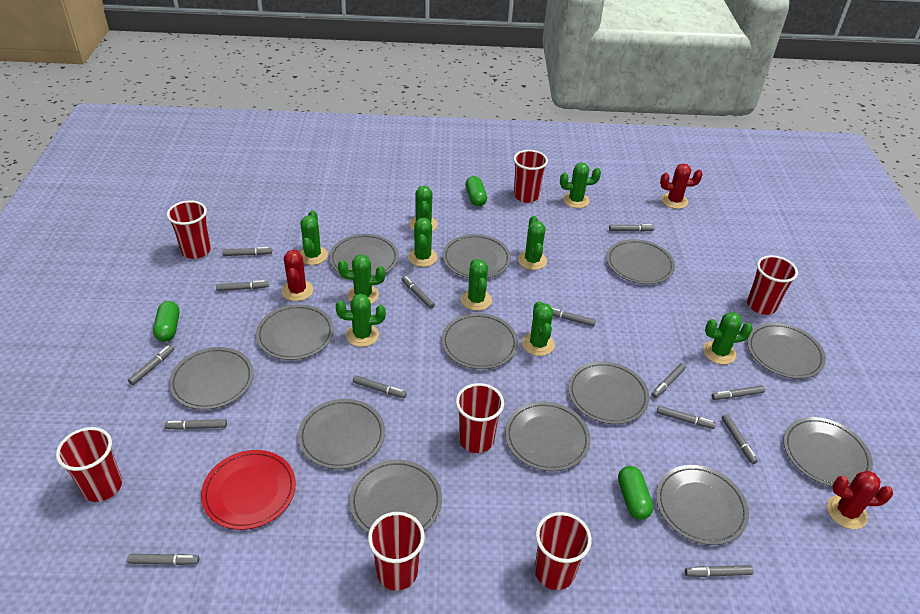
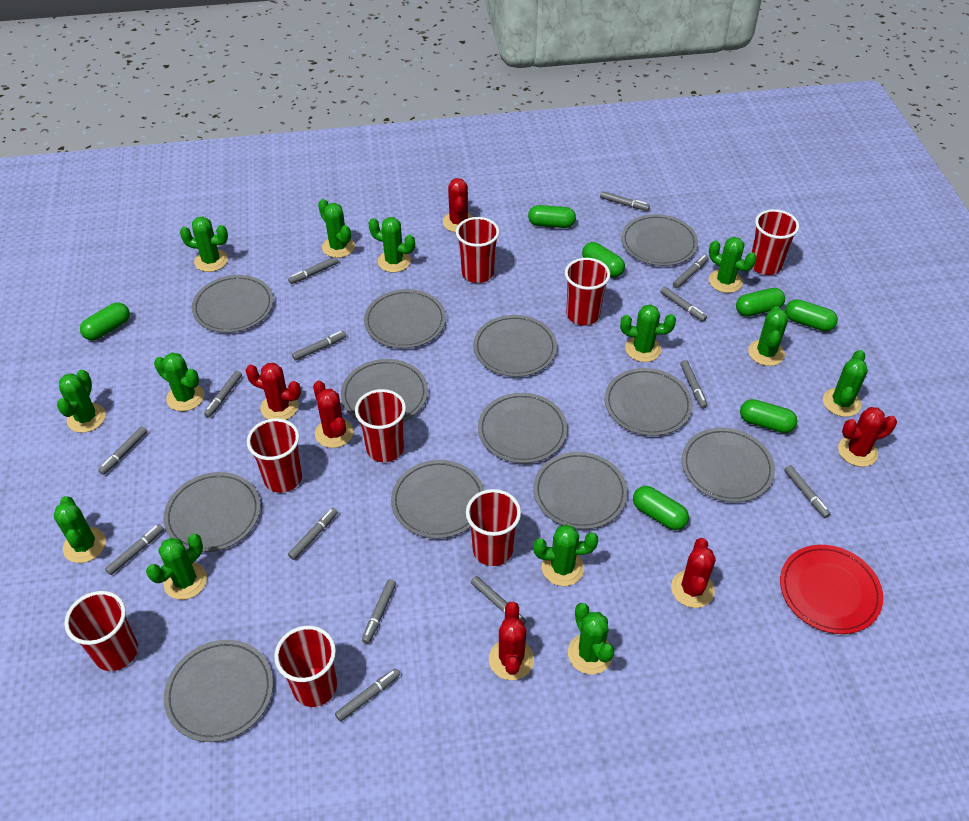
green cactus: [300,210,328,265] [336,294,386,347] [338,254,385,304] [408,218,438,267] [410,186,438,231] [461,259,492,311] [518,216,547,270] [522,301,555,356] [560,163,601,208] [703,312,753,365] = 10 -> [54,496,106,563] [57,370,106,433] [146,534,207,600] [154,353,204,411] [180,216,228,272] [318,199,355,258] [368,217,415,273] [533,524,598,586] [568,603,615,674] [620,304,676,362] [709,237,756,293] [748,306,788,366] [823,350,868,417] = 13
green capsule: [153,301,180,342] [465,176,487,206] [618,466,653,520] = 3 -> [80,302,130,341] [528,205,576,228] [582,242,625,277] [633,486,689,530] [736,288,785,316] [740,399,797,433] [785,299,838,331] = 7
grey plate: [169,347,254,410] [256,304,334,360] [298,399,385,469] [329,234,399,276] [349,460,442,534] [442,313,518,369] [443,234,511,278] [505,401,591,471] [568,361,649,424] [606,239,675,284] [656,465,749,545] [747,323,826,379] [783,417,873,487] = 13 -> [164,472,260,552] [164,640,273,742] [192,275,274,333] [341,359,428,421] [364,289,446,349] [391,460,484,539] [473,315,557,377] [478,393,567,463] [533,452,627,530] [605,368,693,436] [621,214,698,266] [682,427,775,502] = 12
red cactus: [282,249,313,301] [660,164,703,209] [827,471,893,529] = 3 -> [245,363,301,420] [313,381,353,448] [443,178,473,232] [489,602,534,680] [671,538,716,608] [838,407,897,467] = 6
red cup: [56,427,122,502] [167,201,211,259] [368,512,425,591] [456,383,504,453] [513,150,548,203] [535,512,592,590] [747,255,798,315] = 7 -> [64,591,138,671] [247,418,302,493] [274,626,337,707] [355,389,406,462] [456,217,500,283] [466,489,521,566] [565,258,610,325] [752,209,799,275] = 8

